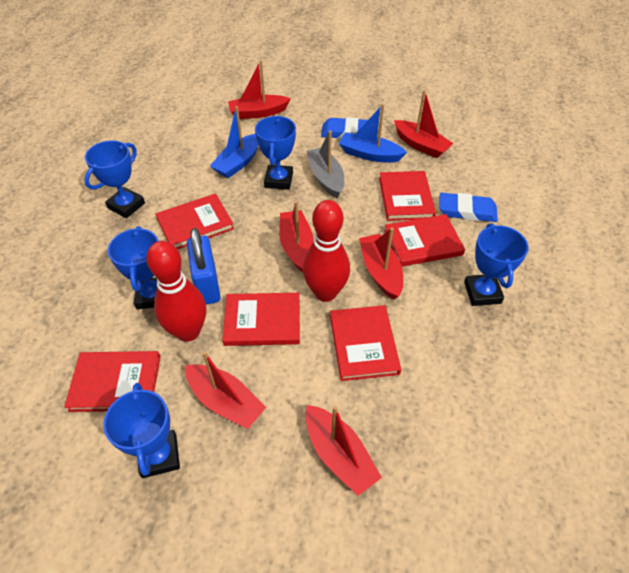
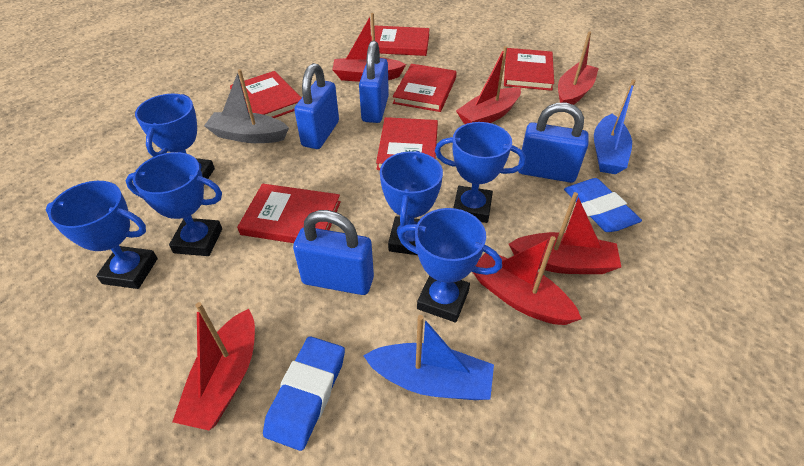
blue padlock: [187,228,221,304] = 1 -> [293,210,374,295] [294,63,339,149] [359,40,389,123] [518,103,589,183] = 4
blue trophy: [84,140,145,218] [103,383,180,478] [108,226,159,309] [255,116,296,190] [464,223,528,306] = 5 -> [46,181,158,289] [125,152,222,256] [135,94,215,185] [380,151,443,255] [398,208,502,322] [435,122,526,223] = 6
red bowling pin: [146,241,206,342] [303,200,350,302] = 2 -> none = 0

